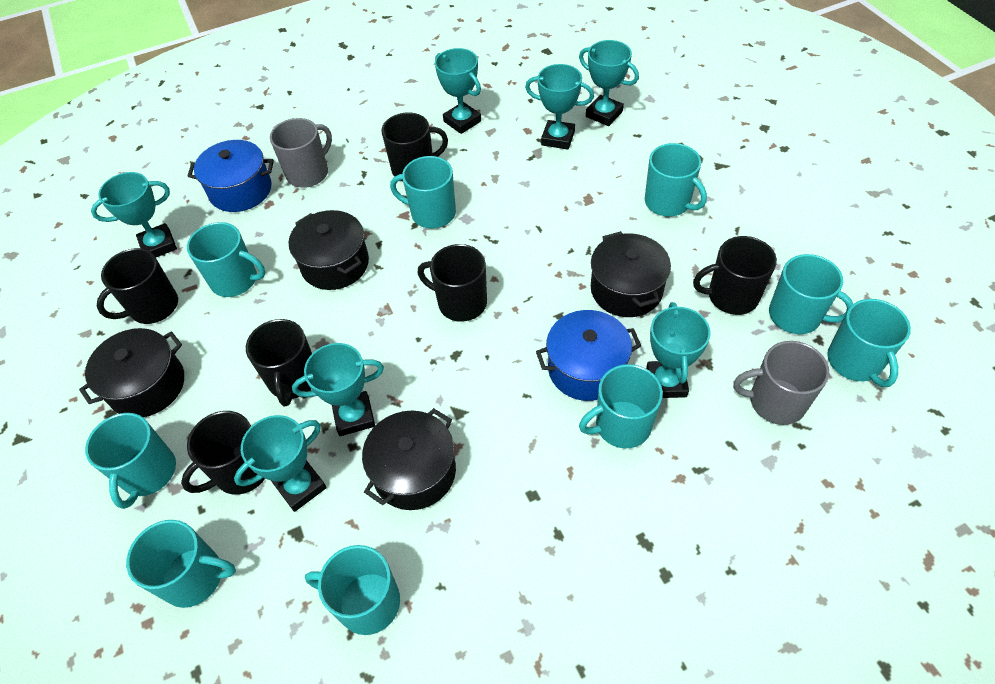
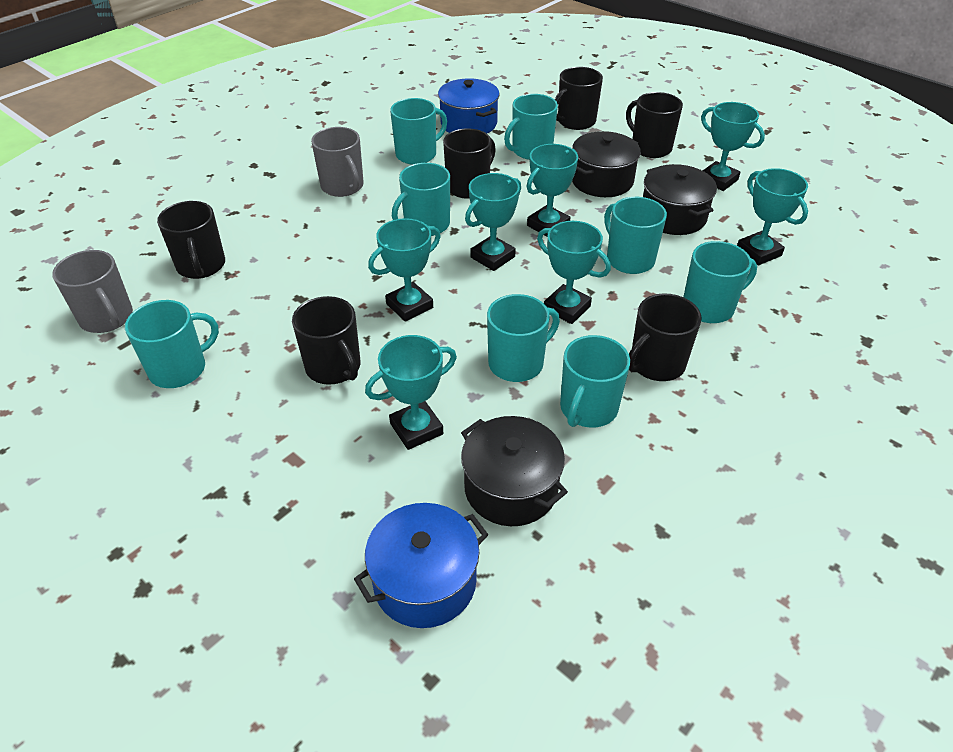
black pot: [79,328,184,417] [289,210,369,290] [362,408,456,510] [591,231,671,317] = 4 -> [461,416,568,526] [572,131,641,197] [643,164,717,235] = 3
turquoise mug: [85,413,176,509] [126,520,236,608] [187,222,266,297] [305,545,400,635] [390,156,456,229] [579,364,663,449] [645,143,707,217] [769,254,853,334] [827,299,911,387] = 9 -> [125,300,219,388] [390,98,447,165] [392,163,450,236] [487,294,560,382] [504,94,558,160] [560,335,630,428] [604,197,667,274] [683,241,757,323] = 8

